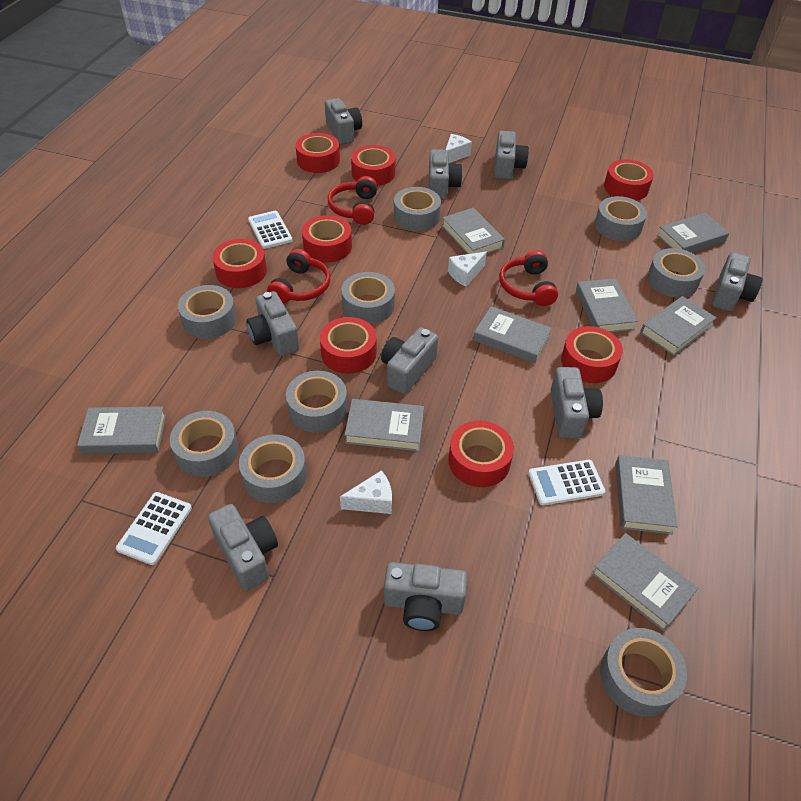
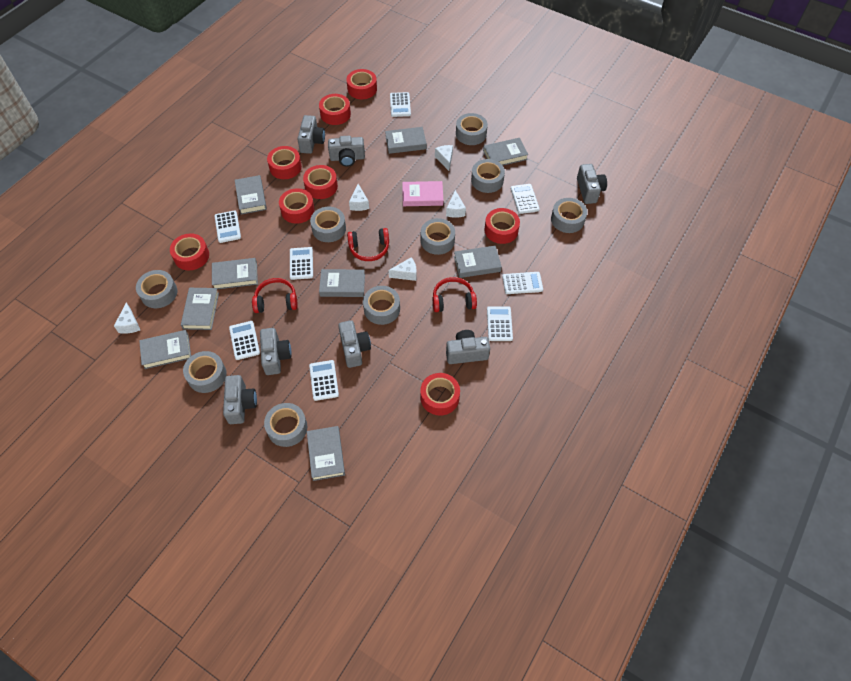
grey camera: [208,504,278,591] [246,291,299,356] [325,98,362,145] [381,327,438,394] [384,562,467,631] [429,149,463,200] [494,131,529,180] [551,367,603,439] [712,252,763,312] = 9 -> [223,375,257,424] [260,328,292,375] [297,115,325,154] [328,136,365,167] [338,320,371,368] [446,330,490,364] [577,164,607,204] = 7
pink book: none = 0 -> [402,181,443,206] = 1
white calculator: [116,492,192,565] [248,211,293,249] [528,460,605,505] = 3 -> [214,210,241,243] [229,321,260,360] [290,247,313,280] [309,360,339,401] [390,92,411,117] [487,306,513,341] [502,272,543,294] [511,184,540,214] = 8
white cheese: [340,470,392,514] [446,134,472,163] [448,252,487,287] = 3 -> [114,302,140,334] [349,184,369,211] [389,257,417,281] [435,145,453,171] [446,190,466,218] = 5

